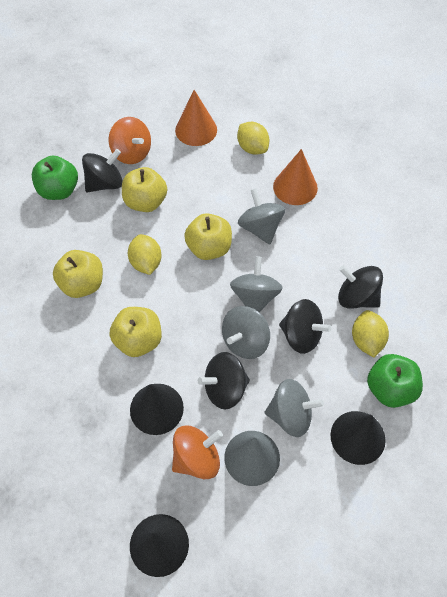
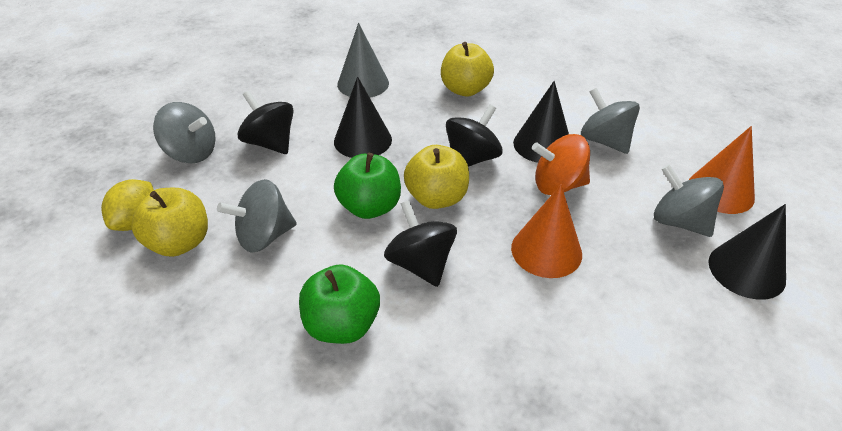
black spinning top: [82,149,123,193] [198,352,250,410] [279,299,332,354] [338,265,383,309] = 4 -> [238,91,294,154] [384,200,457,287] [446,105,503,167] = 3
orange spinning top: [109,117,151,164] [172,425,223,479] = 2 -> [532,134,590,195] = 1
yellow apple: [53,250,103,298] [110,307,162,357] [122,167,167,212] [184,213,232,260] = 4 -> [131,188,208,257] [404,145,469,209] [441,42,494,96] = 3
yellow lemon: [128,234,162,275] [237,122,269,155] [352,310,389,358] = 3 -> [101,179,154,231] = 1

